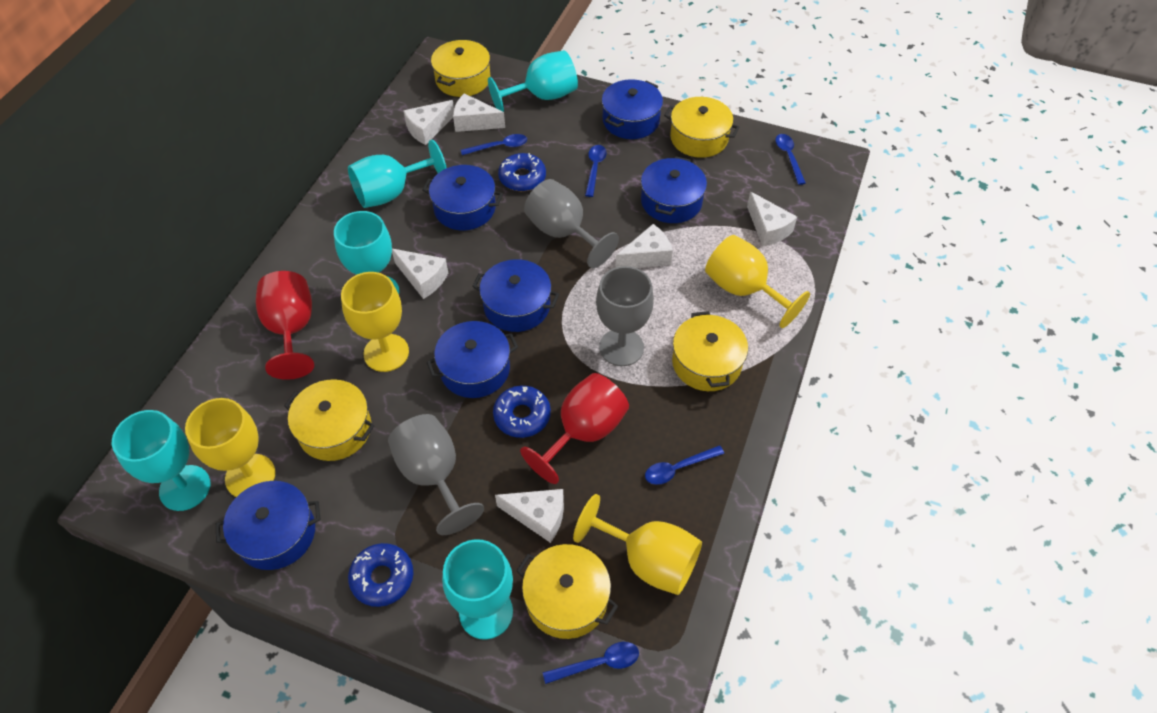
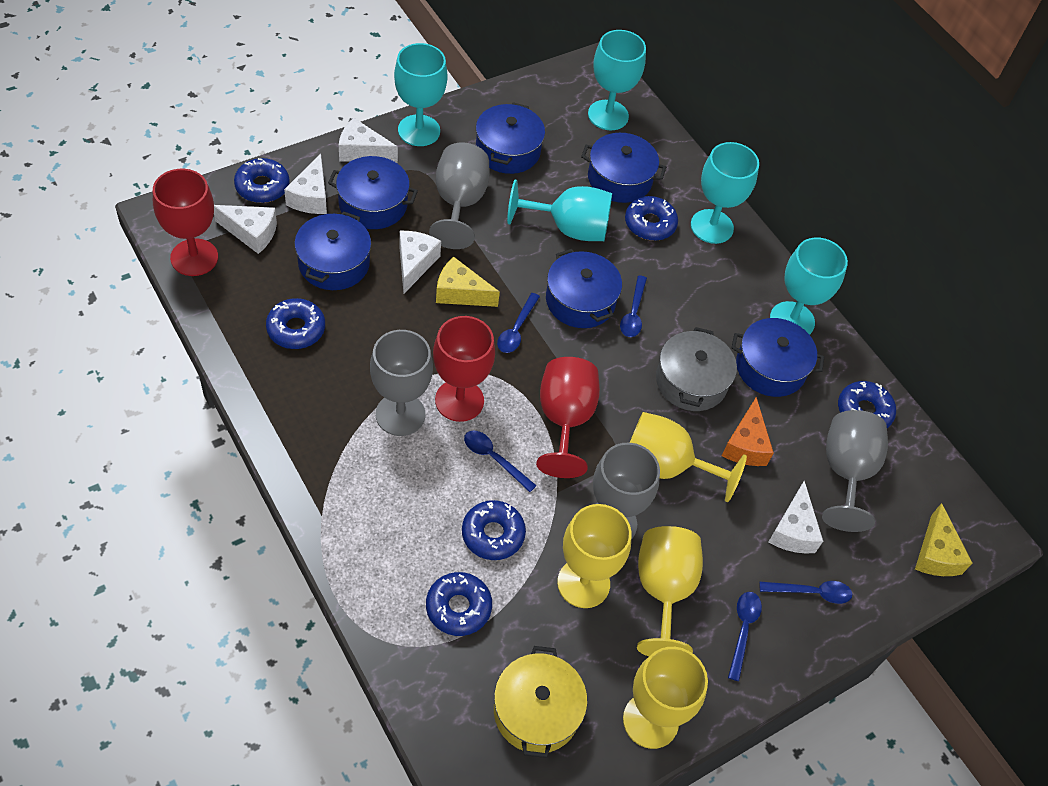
blue donut: [348,543,413,607] [493,385,551,438] [498,153,546,191] = 3 -> [234,158,290,203] [266,298,325,349] [426,572,492,636] [462,500,526,560] [625,196,678,241] [838,381,896,428] = 6
grey goblet: [388,414,484,535] [524,179,619,268] [596,266,654,366] = 3 -> [370,330,433,436] [429,142,489,249] [593,443,660,540] [822,410,888,532] = 4
grey pot: none = 0 -> [656,327,737,411] = 1
orange cheese: none = 0 -> [722,397,774,466] = 1
red goblet: [256,271,314,380] [520,373,629,484] = 2 -> [153,169,218,276] [433,316,495,422] [536,357,600,478] = 3
white cheese: [392,249,448,299] [403,100,454,145] [453,93,505,132] [495,489,564,543] [615,224,673,268] [747,192,797,247] = 6 -> [214,205,277,254] [284,154,327,214] [339,118,398,163] [399,231,441,293] [768,481,823,553] = 5
yellow cheese: none = 0 -> [436,257,500,307] [915,503,972,576] = 2
yellow pot: [284,379,375,461] [431,40,490,97] [516,544,618,639] [664,97,740,158] [672,311,748,391] = 5 -> [494,646,587,758] = 1

